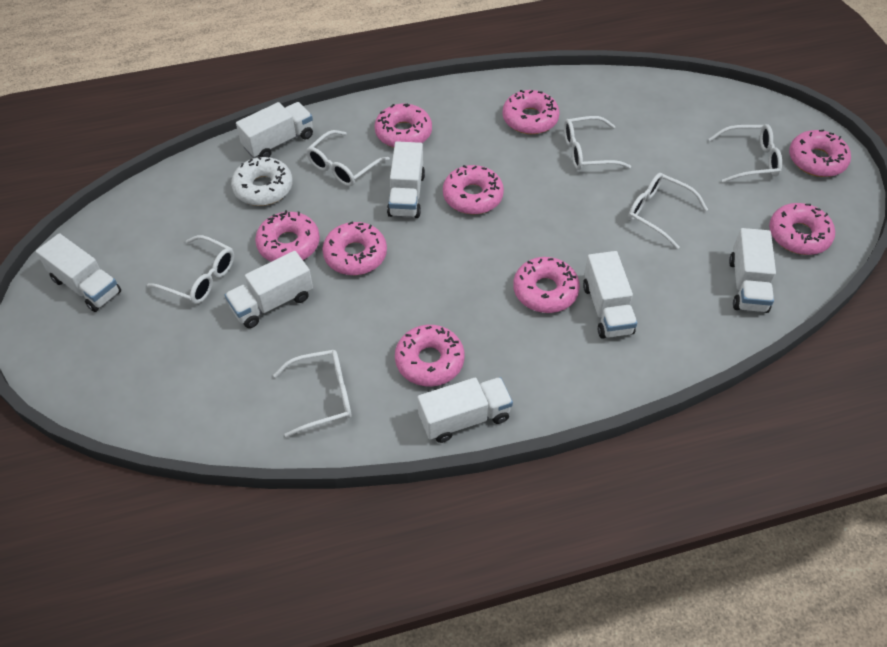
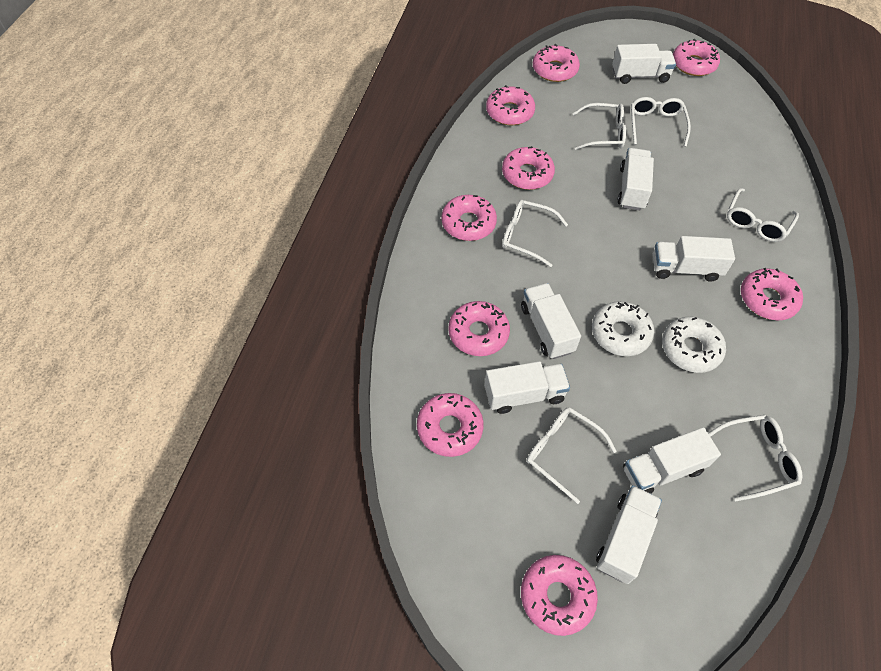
white donut: [231,156,293,206] = 1 -> [592,301,654,356] [662,317,726,373] = 2

